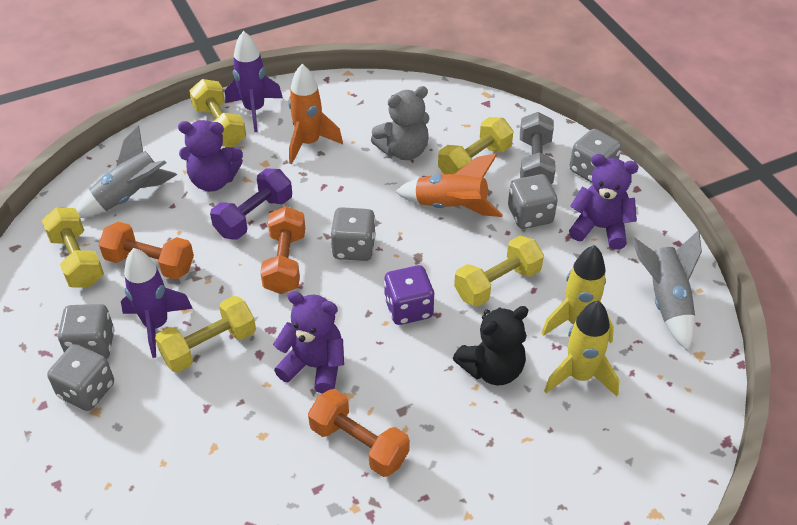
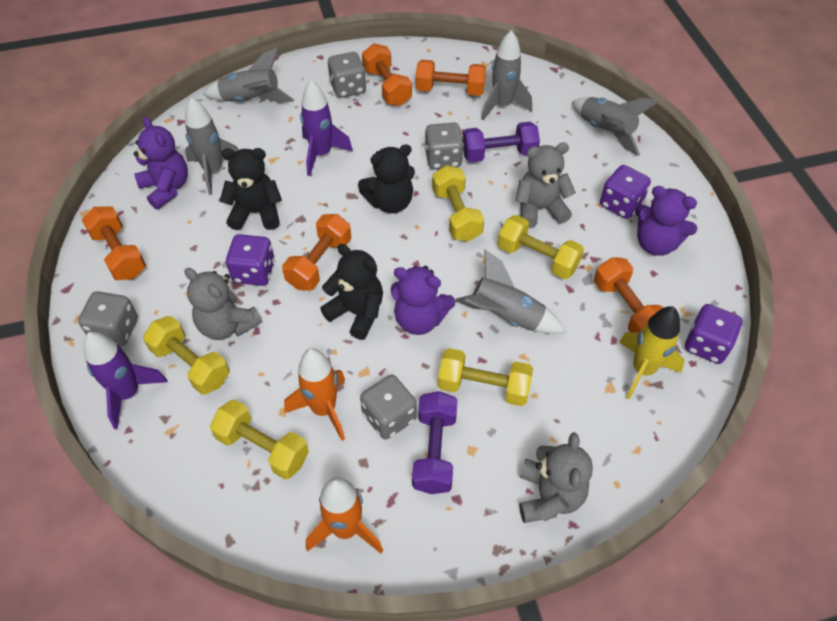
black teddy bear: [453,306,528,385] = 1 -> [220,148,282,230] [320,244,383,340] [358,144,415,213] = 3
grey dice: [47,344,114,411] [58,304,114,359] [331,207,376,261] [508,174,558,229] [570,129,622,183] = 5 -> [78,291,138,346] [328,52,366,98] [360,375,417,439] [425,123,464,170] = 4
grey dumbbell: [520,112,556,184] = 1 -> none = 0
grey rocket: [76,126,177,218] [632,230,702,351] = 2 -> [185,97,239,195] [203,47,294,103] [455,250,565,334] [481,30,532,120] [572,97,659,156] = 5
grey teddy bear: [371,86,430,160] = 1 -> [184,268,262,340] [516,143,576,228] [519,432,593,523] = 3
orange dumbbell: [99,222,194,280] [260,206,305,294] [308,389,410,477] = 3 -> [82,206,146,280] [282,214,351,291] [362,43,412,106] [416,60,486,96] [594,257,664,332] = 5
purple dice: [384,265,435,325] = 1 -> [226,234,275,286] [600,165,651,219] [685,304,742,364] = 3
purple dumbbell: [210,168,292,240] = 1 -> [412,391,458,494] [462,122,540,162] = 2
yellow rocket: [542,245,614,343] [544,301,619,397] = 2 -> [619,306,684,400] = 1

